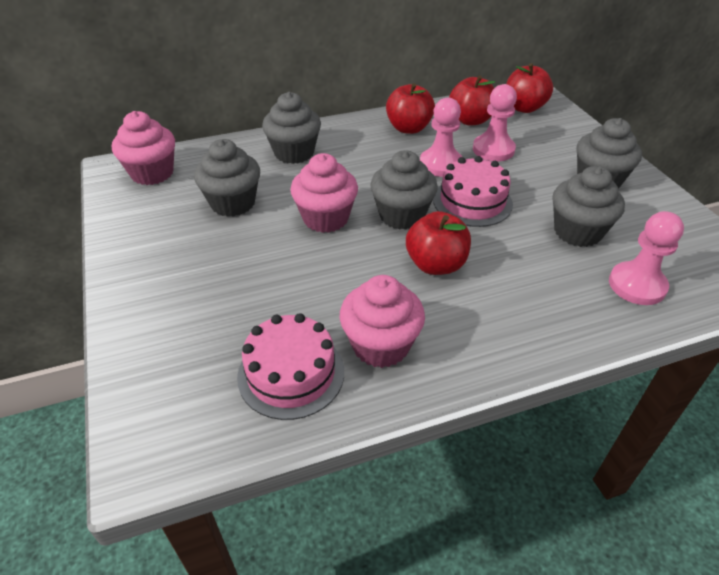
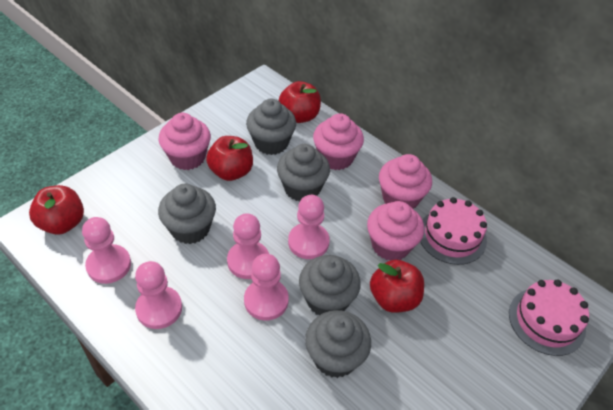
pink cupcake: [112,111,175,185] [290,153,358,233] [340,275,425,368] = 3 -> [159,113,211,170] [313,113,364,170] [367,201,424,261] [379,154,432,209] = 4
pink pawn: [420,98,462,177] [473,84,517,161] [609,211,684,305] = 3 -> [82,217,131,284] [135,261,182,329] [227,213,269,279] [244,254,289,320] [288,195,330,259] = 5

